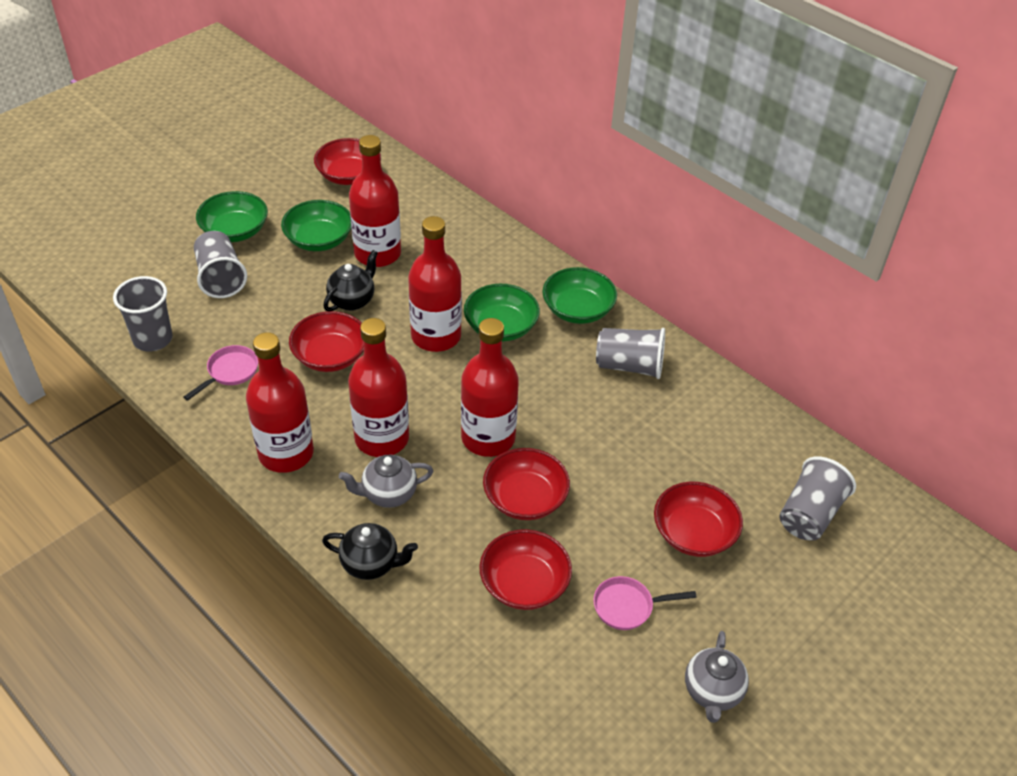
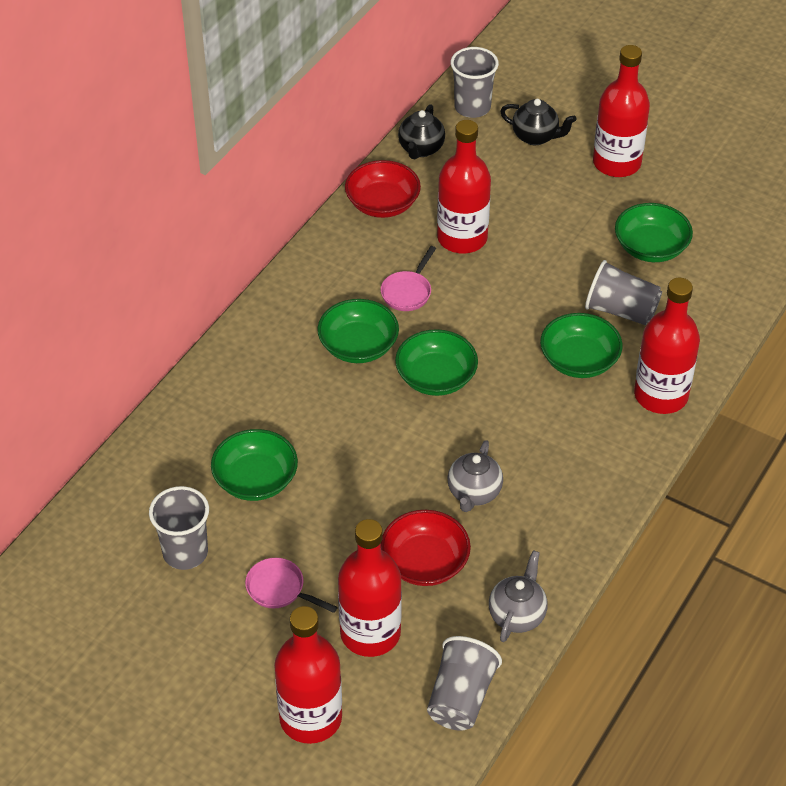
green bowl: [196,191,268,242] [281,200,351,251] [464,284,540,341] [543,267,617,324] = 4 -> [211,429,298,501] [318,299,399,363] [395,329,478,396] [540,313,623,378] [615,203,693,262] = 5
red bowl: [289,311,364,372] [314,138,381,185] [479,529,572,610] [483,448,570,520] [654,482,743,557] = 5 -> [345,160,421,218] [381,510,471,586] = 2

